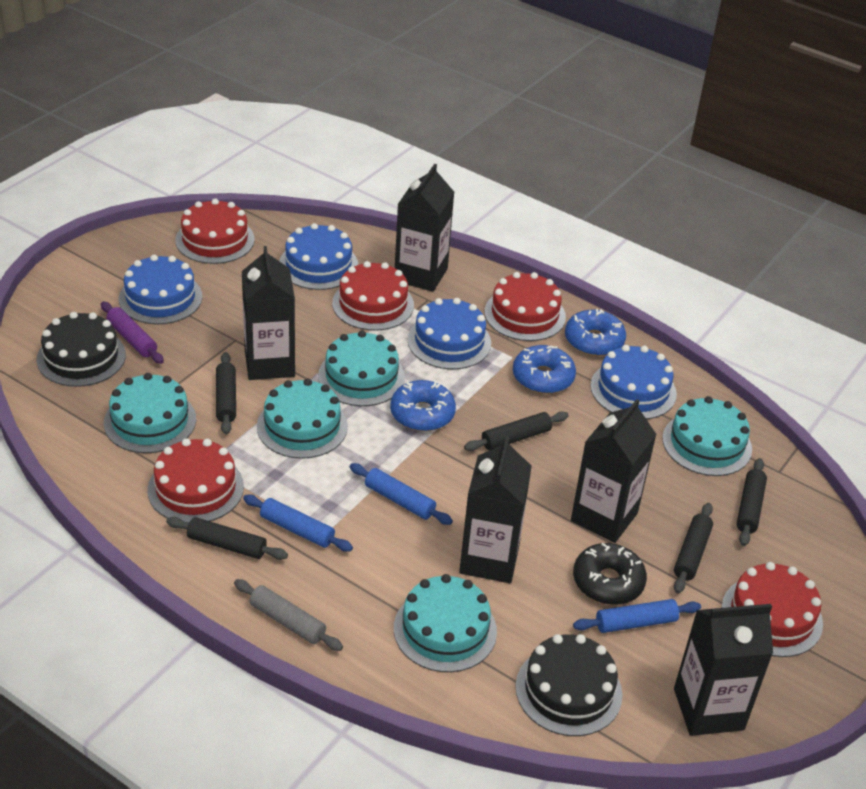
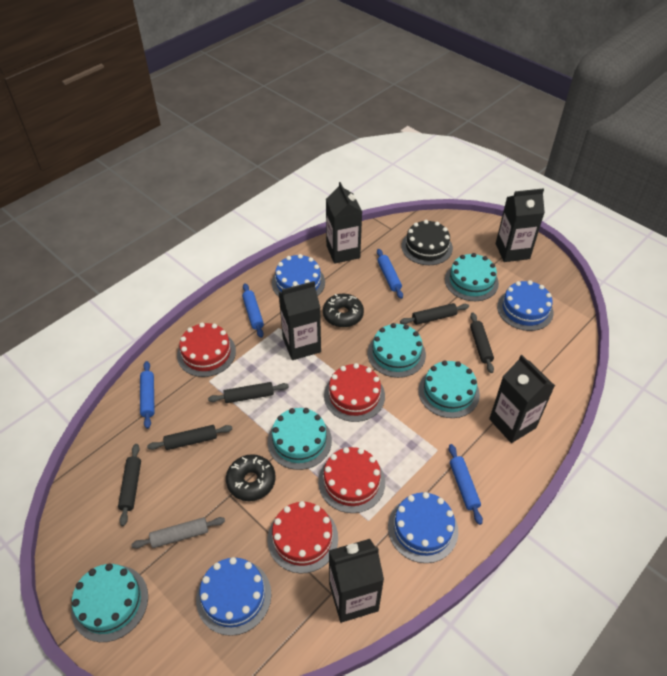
black cake: [37,312,126,387] [515,634,622,736] = 2 -> [401,220,453,265] = 1
black donut: [573,543,647,605] = 1 -> [226,454,276,501] [323,294,364,327] = 2
blue donut: [390,380,456,431] [513,345,576,394] [565,309,626,356] = 3 -> none = 0
blue rolling pin: [243,494,353,552] [350,463,453,525] [573,599,701,633] = 3 -> [140,361,155,429] [242,283,264,338] [377,249,403,299] [449,444,483,525] = 4
purple rolling pin: [101,301,164,364] = 1 -> none = 0
red cake: [147,438,244,523] [175,199,255,264] [332,261,414,331] [484,272,566,341] [721,562,823,657] = 5 -> [177,323,236,377] [268,501,338,574] [318,447,385,513] [324,363,385,422] = 4

